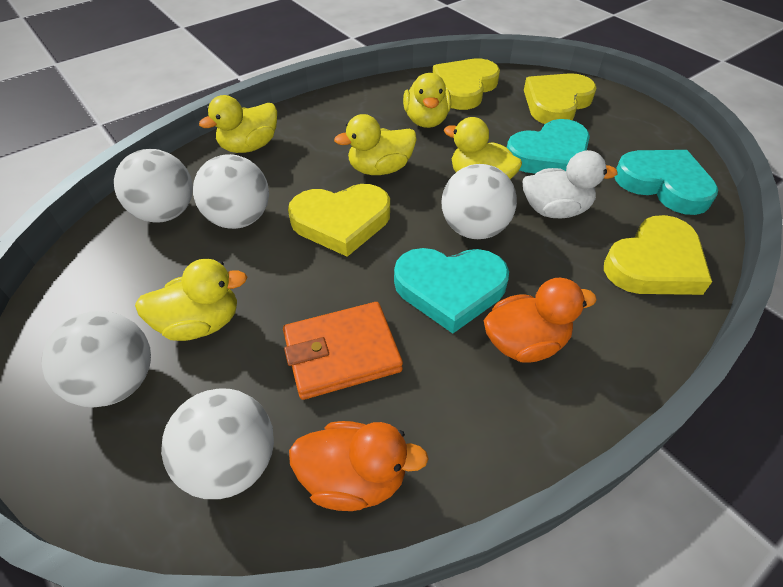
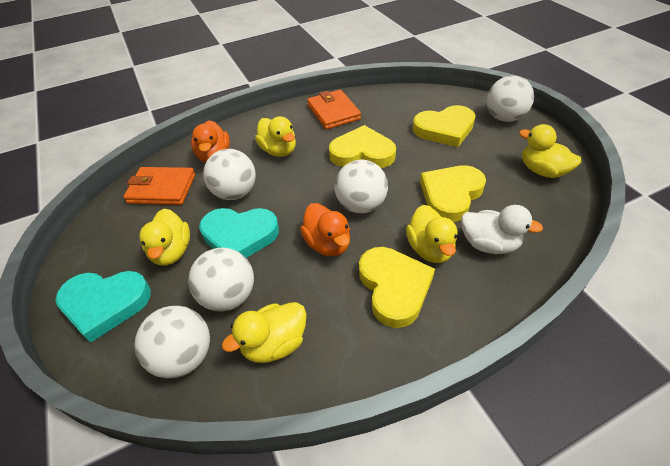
orange wallet: [283,302,403,400] = 1 -> [123,167,195,205] [307,90,361,130] = 2
turquoise heart: [394,248,509,334] [507,119,590,174] [615,150,718,215] = 3 -> [55,271,151,343] [199,208,279,258] = 2

